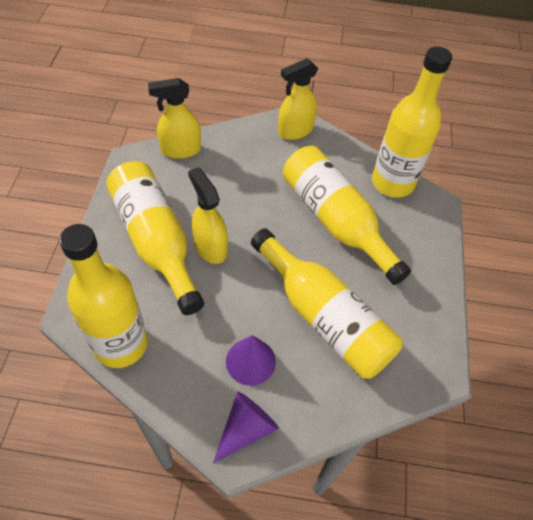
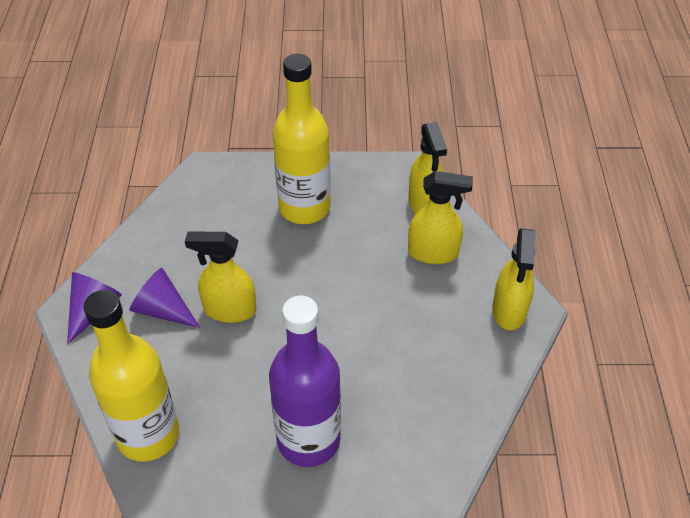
purple bottle: none = 0 -> [269,295,341,467] = 1
yellow bottle: [59,224,148,368] [106,161,204,315] [251,228,402,379] [283,146,411,285] [372,46,452,198] = 5 -> [83,290,179,462] [272,54,331,224] = 2
yellow spray bottle: [148,78,201,159] [188,167,228,264] [278,58,318,140] = 3 -> [185,231,256,323] [408,171,473,264] [409,122,447,214] [492,228,536,330] = 4

